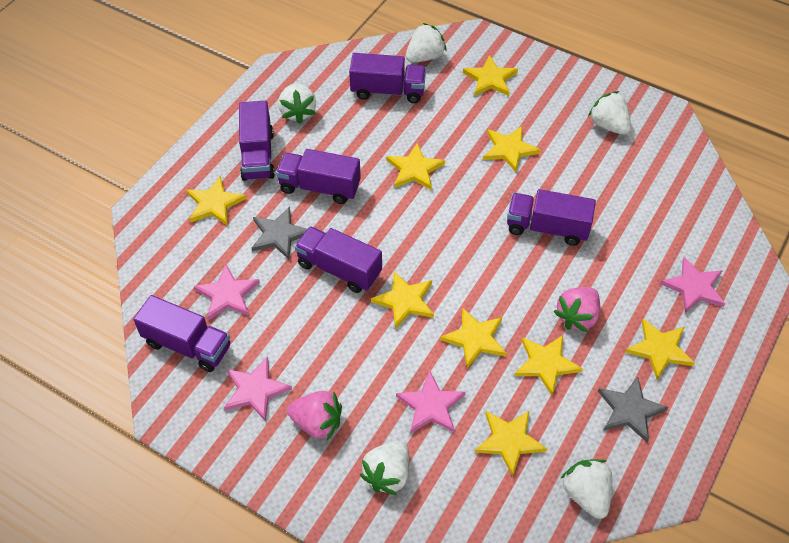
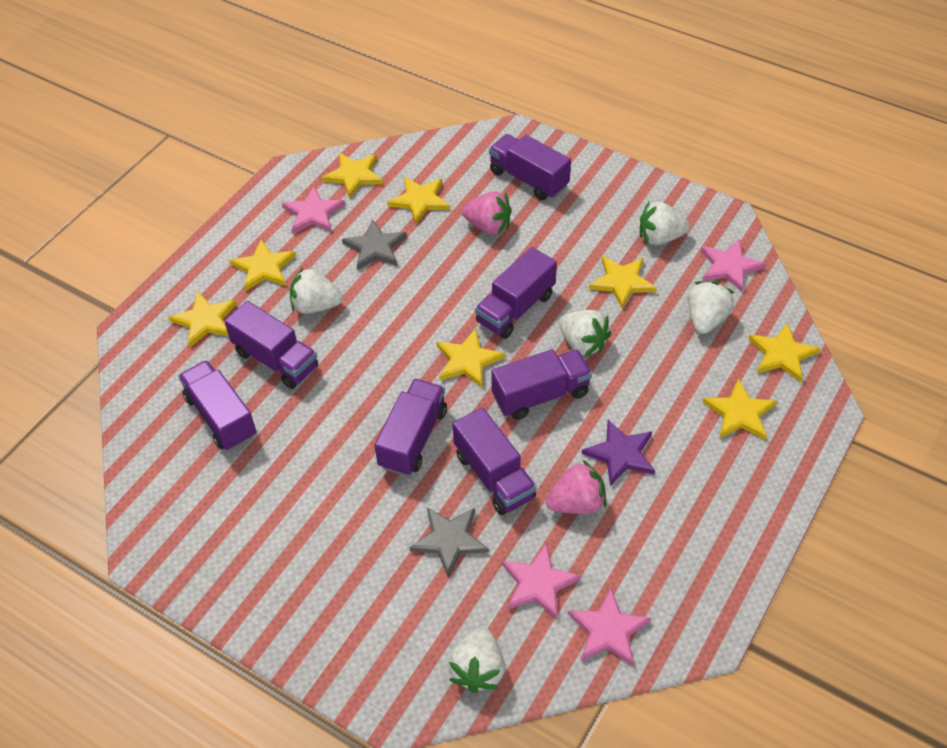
purple star: none = 0 -> [582,420,655,486] = 1
purple truck: [133,295,230,372] [239,101,275,181] [276,149,361,204] [295,226,382,293] [349,53,426,103] [507,189,596,246] = 6 -> [178,360,257,450] [224,301,318,389] [374,379,447,476] [452,407,537,515] [475,247,557,339] [489,134,571,200] [491,349,592,420] = 7
yellow star: [186,176,246,226] [371,272,434,329] [386,143,445,190] [440,308,506,368] [463,55,518,96] [475,410,547,476] [483,126,541,172] [514,335,583,395] [625,319,695,380] = 9 -> [168,292,237,347] [230,239,296,291] [322,153,383,199] [387,177,450,224] [437,329,505,387] [589,256,657,309] [702,379,777,440] [748,323,821,382] = 8

